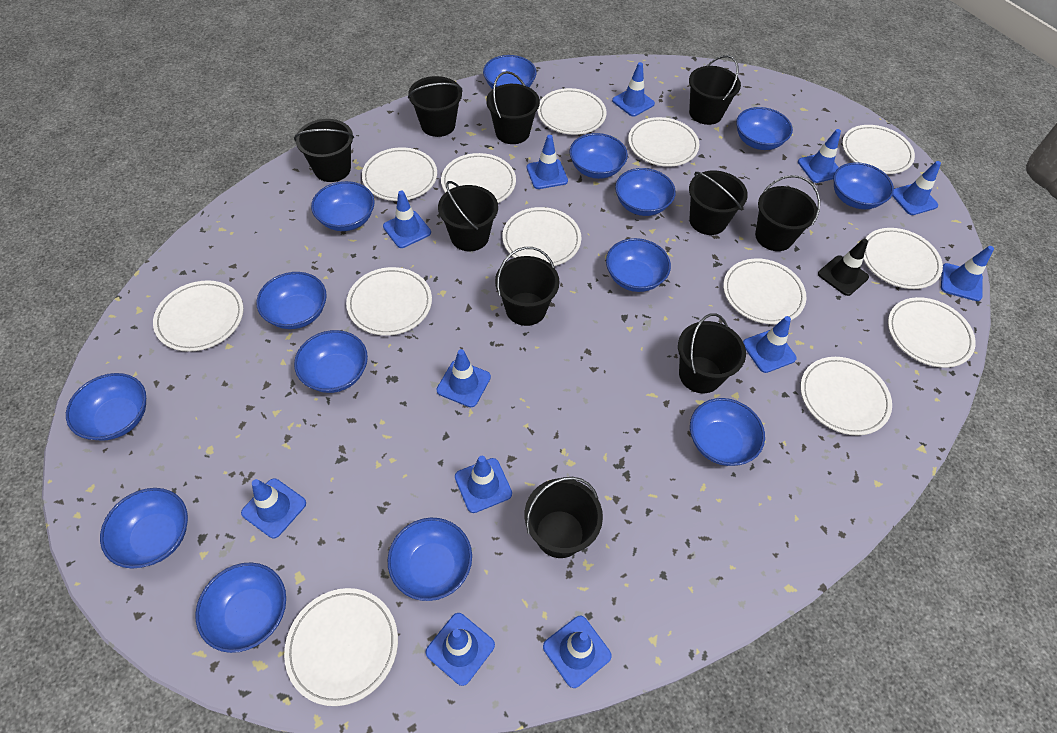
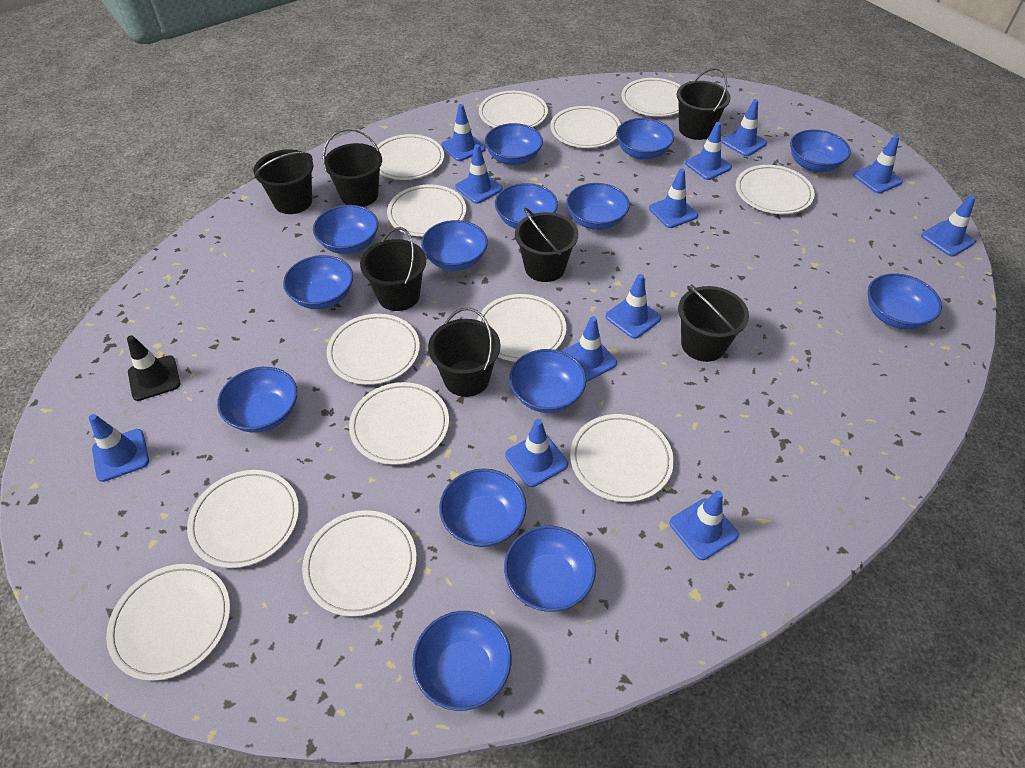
black bucket: [294,119,354,182] [408,76,463,137] [438,181,498,251] [486,71,540,144] [495,247,560,326] [525,477,603,558] [678,314,746,393] [689,55,741,125] [689,171,748,235] [755,175,820,251] = 10 -> [254,149,313,214] [323,128,382,207] [360,227,426,311] [428,308,501,397] [515,208,578,282] [677,68,731,140] [678,286,749,362] = 7

